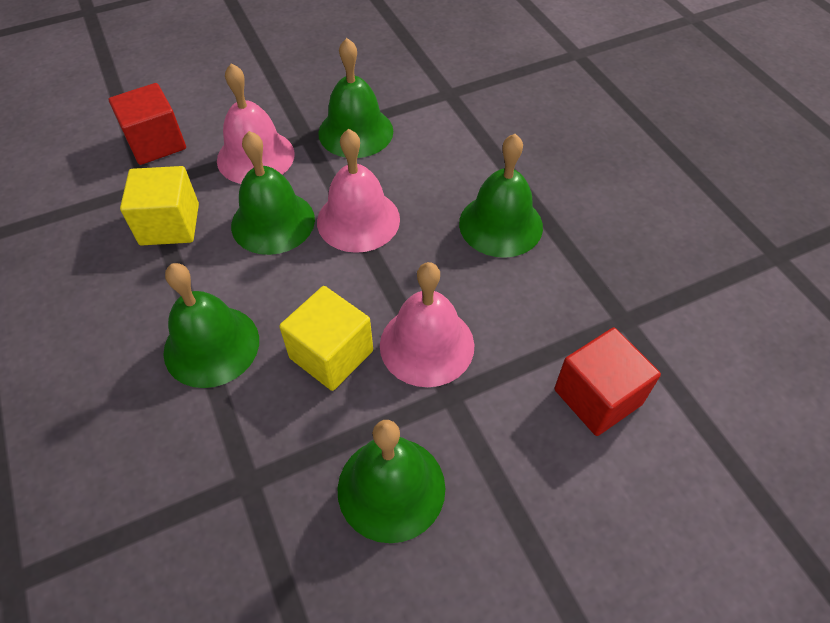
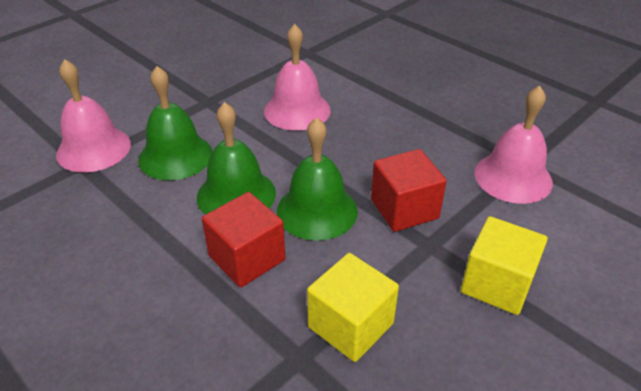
green bell: [163,263,259,388] [231,131,315,255] [318,38,393,158] [337,420,446,543] [459,134,543,258] = 5 -> [138,66,213,180] [197,102,276,215] [277,117,358,241] = 3

